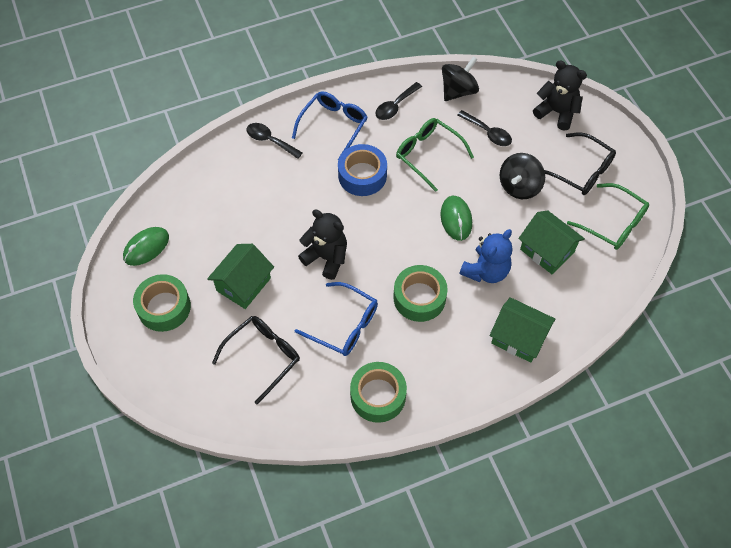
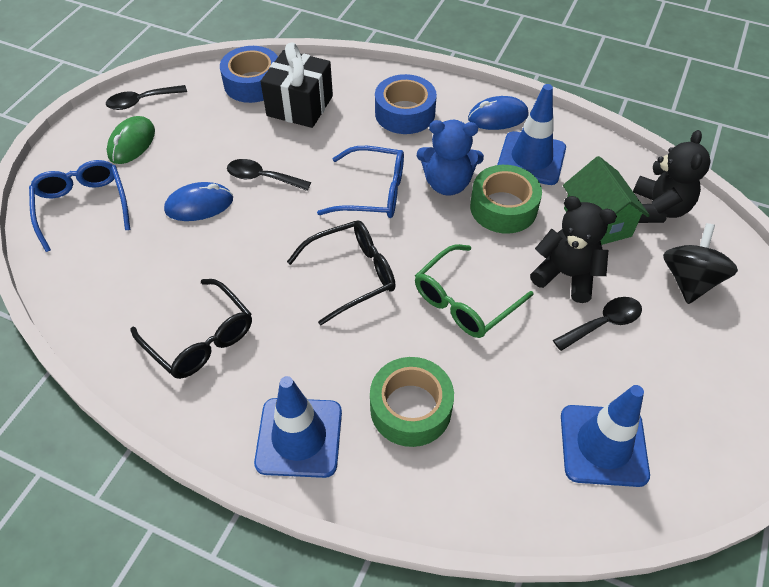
black gift: none = 0 -> [261,42,333,128] = 1
black spinning top: [442,56,479,101] [500,153,545,199] = 2 -> [663,223,738,304] = 1
blue mouse: none = 0 -> [164,182,233,221] [468,96,529,130] = 2
blue tape: [338,144,387,196] = 1 -> [220,46,278,103] [375,74,437,134] = 2
blue traffic cone: none = 0 -> [254,376,342,478] [497,84,566,185] [561,385,650,487] = 3
green glasses: [396,118,474,192] [567,183,649,250] = 2 -> [415,244,533,338] = 1
green house: [207,244,274,309] [490,297,555,363] [518,210,585,274] = 3 -> [563,156,650,245] = 1
green mouse: [123,227,169,266] [440,196,472,241] = 2 -> [107,116,155,164] = 1
green tape: [133,274,191,332] [350,362,407,423] [393,265,448,322] = 3 -> [370,357,454,447] [470,165,542,234] = 2

